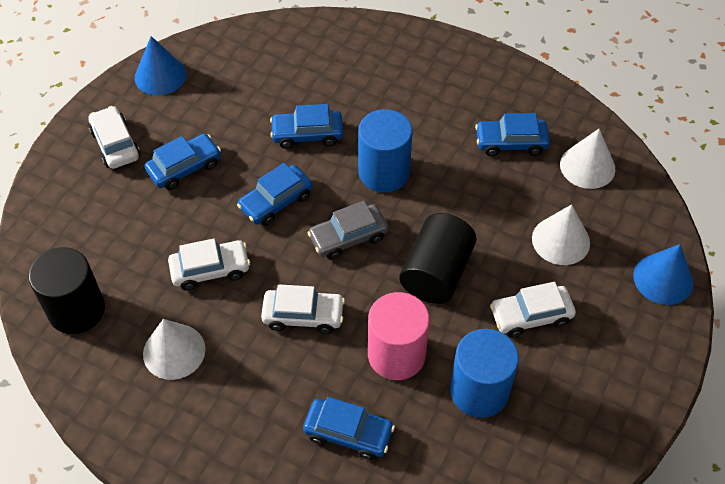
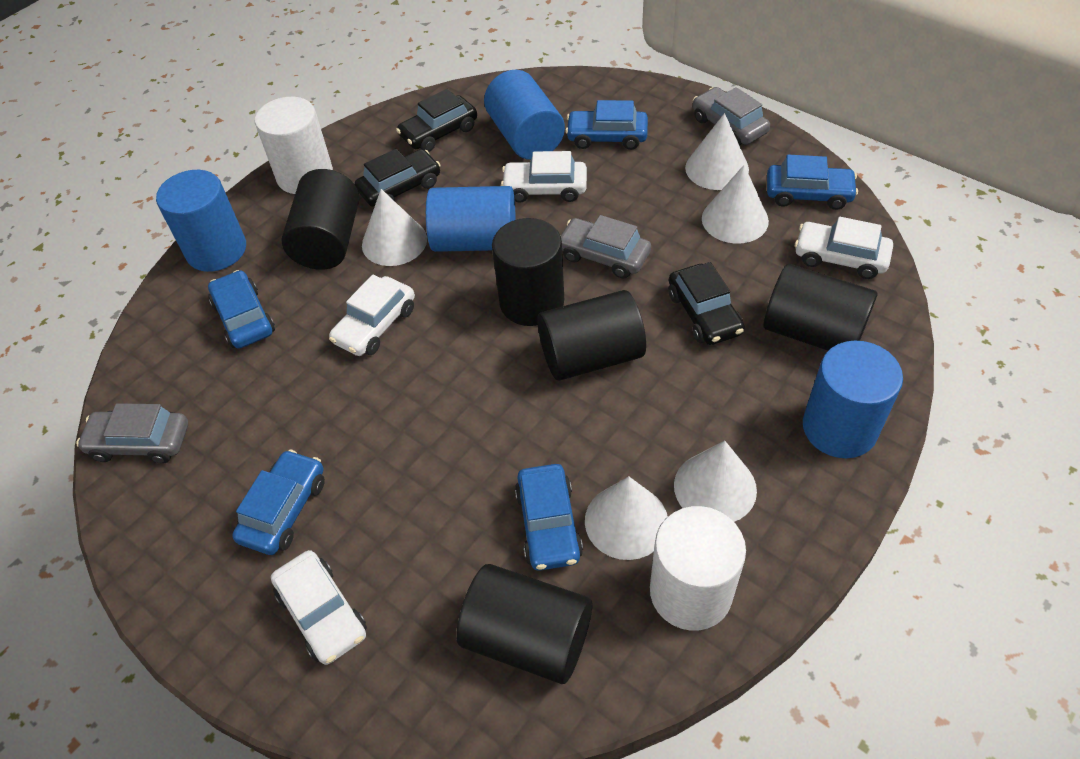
black car: none = 0 -> [355,149,441,207] [396,89,477,152] [668,262,745,345] = 3
black cylinder: [29,247,105,334] [399,213,476,304] = 2 -> [281,169,359,270] [456,564,592,684] [492,218,564,326] [537,290,646,380] [763,264,877,351] = 5
blue cone: [135,36,187,95] [633,244,694,305] = 2 -> none = 0
blue cylinder: [358,109,413,193] [450,329,519,418] = 2 -> [156,170,246,272] [426,186,516,252] [484,70,565,160] [803,341,903,458] = 4
grey car: [307,201,388,260] = 1 -> [76,403,188,464] [560,215,651,278] [693,87,770,146] = 3
pink cylinder: [368,292,430,380] = 1 -> none = 0
white cone: [143,319,206,380] [532,204,590,265] [560,129,615,189] = 3 -> [362,189,427,266] [585,476,668,560] [674,441,757,522] [685,113,749,190] [702,165,769,244] = 5
white cylinder: none = 0 -> [255,97,333,194] [650,506,746,631] = 2

